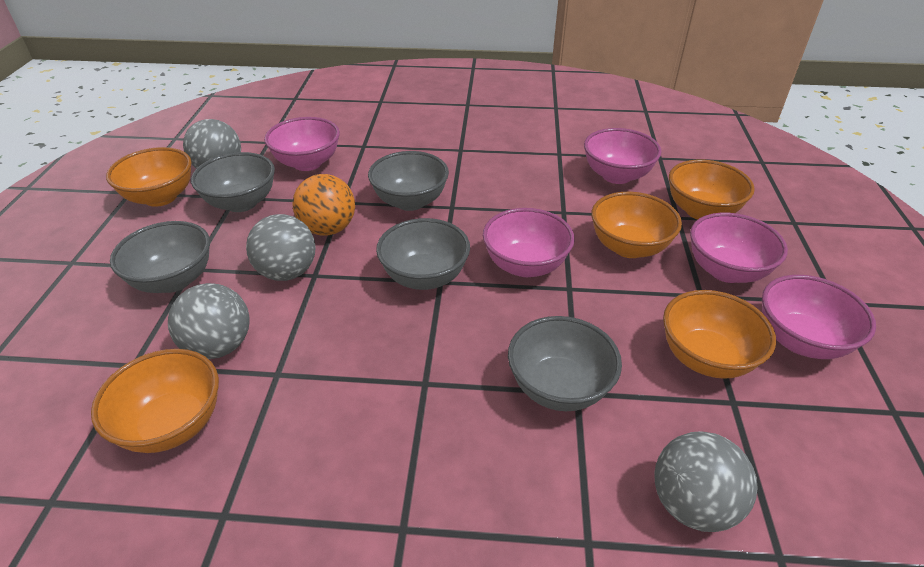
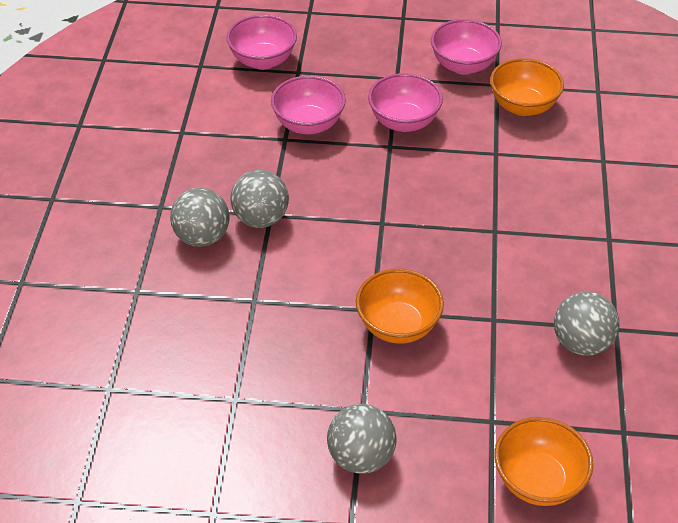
grey bowl: [110,221,210,293] [191,152,275,212] [368,151,449,211] [376,218,470,290] [508,316,622,411] = 5 -> none = 0
orange ball: [292,174,355,236] = 1 -> none = 0
orange bowl: [91,349,219,453] [106,147,192,207] [591,192,682,258] [663,290,776,379] [669,160,755,220] = 5 -> [356,269,444,344] [490,58,564,116] [495,417,593,506] = 3
pink bowl: [264,117,340,171] [483,208,575,277] [584,128,662,184] [690,213,788,283] [762,275,876,359] = 5 -> [226,14,297,70] [271,76,346,134] [368,73,443,132] [431,19,502,75] = 4

